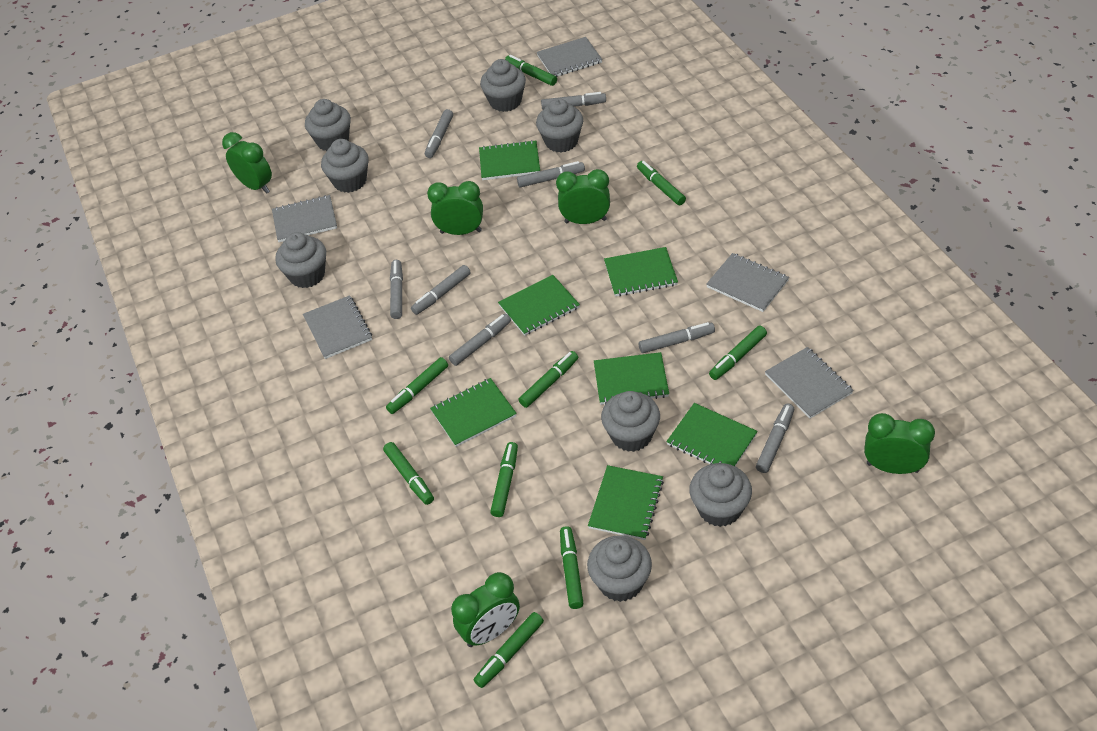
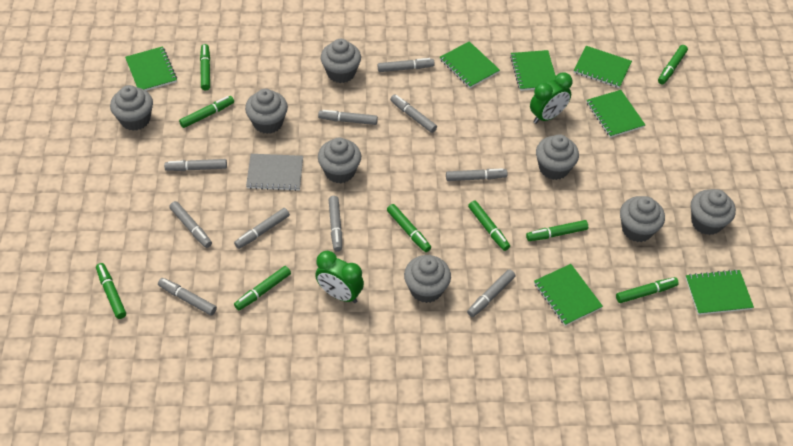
green clock: [222,132,272,194] [427,181,483,235] [451,572,520,647] [556,169,610,224] [864,413,935,474] = 5 -> [315,251,364,303] [530,72,573,124] = 2
grey marker: [390,260,403,319] [411,265,471,315] [425,109,453,158] [449,314,511,366] [517,161,585,187] [541,92,606,110] [639,322,715,353] [756,404,794,473] = 8 -> [158,278,217,315] [164,159,227,171] [169,201,212,248] [234,208,290,249] [318,110,378,125] [328,196,342,252] [378,58,435,72] [390,94,437,133] [446,168,508,181] [467,269,515,317] = 10
grey notebook: [272,195,337,242] [303,295,372,359] [537,37,602,77] [706,253,789,312] [765,347,854,418] = 5 -> [246,154,303,191] = 1

